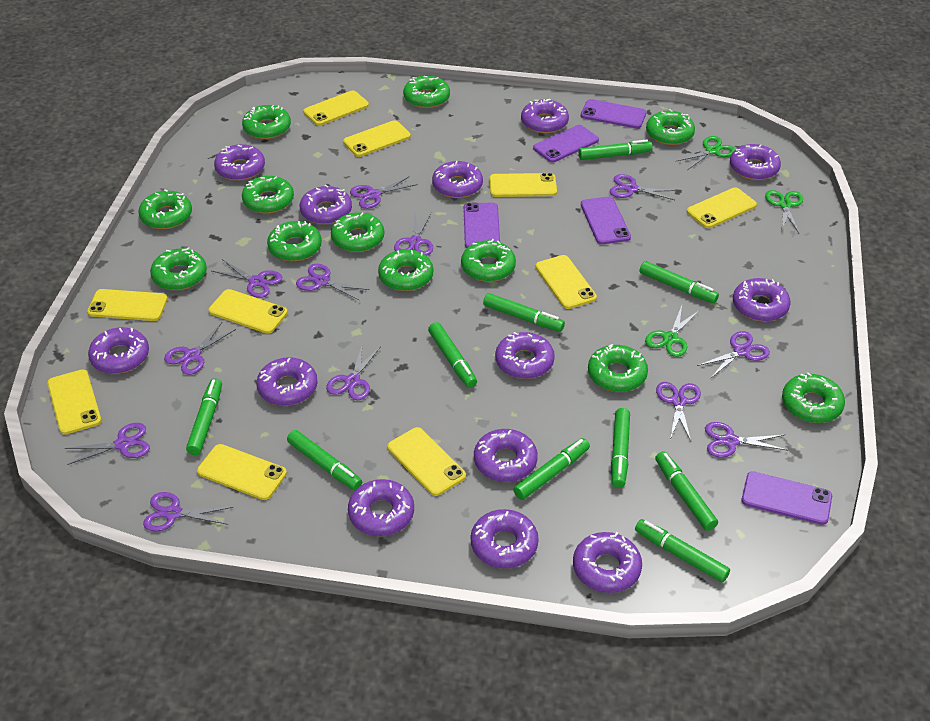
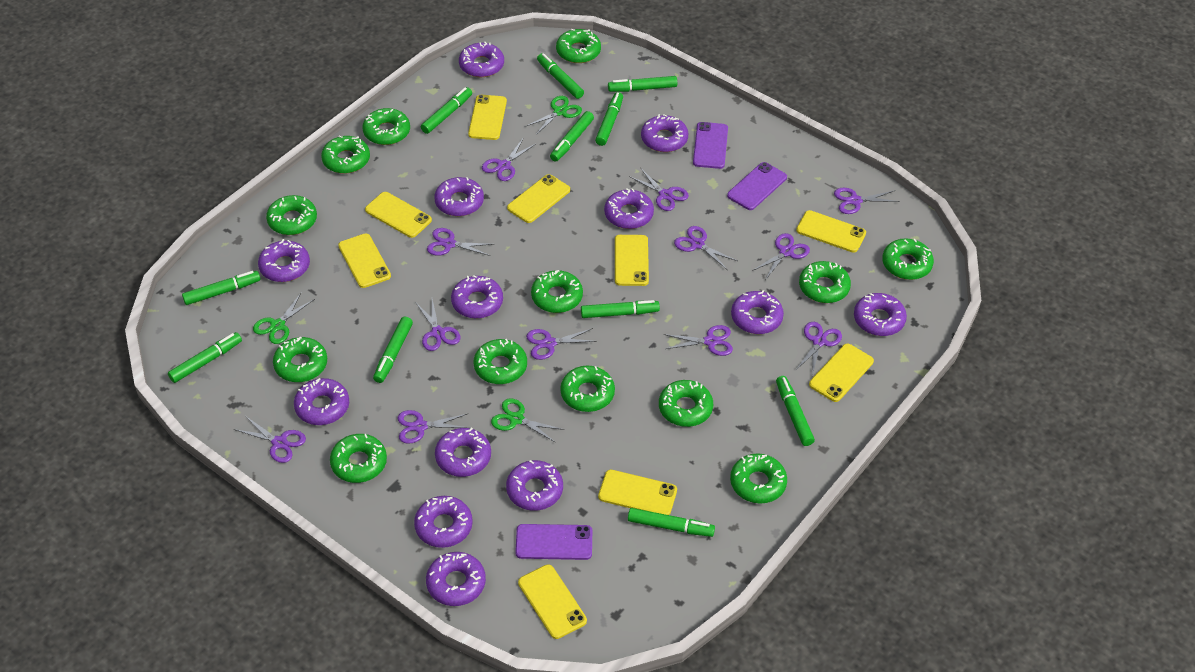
green donut: [139,189,192,229] [150,247,207,290] [242,105,291,139] [242,176,294,214] [267,221,322,261] [331,212,384,252] [378,249,433,291] [403,75,450,108] [461,239,516,282] [588,344,648,392] [646,109,695,145] [782,372,845,423] = 12 -> [266,195,317,235] [273,337,327,382] [321,135,370,174] [330,434,387,483] [363,108,410,145] [473,339,527,384] [531,270,583,313] [556,29,601,63] [560,366,615,412] [659,380,713,427] [730,453,787,504] [799,261,851,303] [882,238,934,280] = 13
green marker: [186,378,222,455] [287,430,362,490] [428,322,477,388] [483,293,565,332] [513,438,590,500] [579,140,653,160] [611,408,630,488] [635,519,730,583] [640,261,719,303] [655,451,718,531] = 10 -> [168,332,242,383] [182,271,260,305] [373,317,413,383] [421,87,472,134] [537,53,584,99] [550,111,594,162] [581,300,660,318] [595,92,623,146] [608,76,677,92] [628,508,715,537] [776,376,815,446] = 11
purple phone: [464,203,500,248] [533,125,599,162] [581,99,646,128] [581,196,631,244] [742,471,832,525] = 5 -> [515,524,592,560] [693,122,728,169] [727,162,787,210] = 3
yellow phone: [47,370,101,435] [87,289,168,321] [197,444,287,500] [209,289,288,334] [303,91,369,126] [343,120,411,157] [387,427,466,496] [489,173,557,197] [535,255,597,309] [687,187,757,228] = 10 -> [338,233,391,288] [365,192,432,238] [468,95,507,140] [507,174,570,223] [518,564,587,639] [598,470,677,515] [615,235,649,286] [796,210,866,253] [809,344,874,402] = 9

